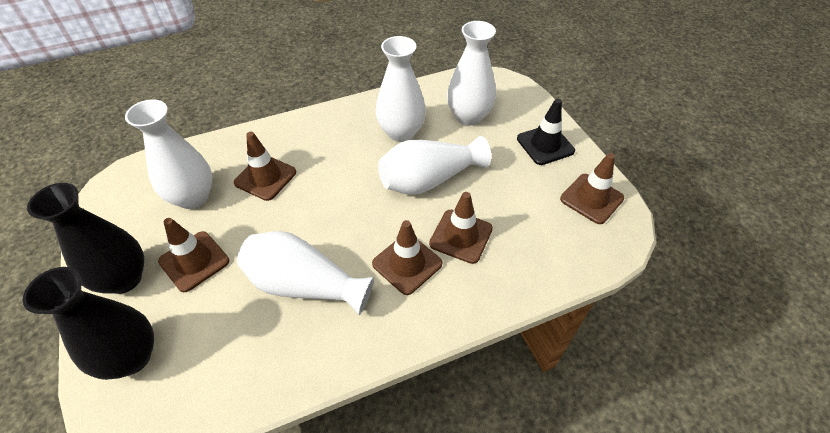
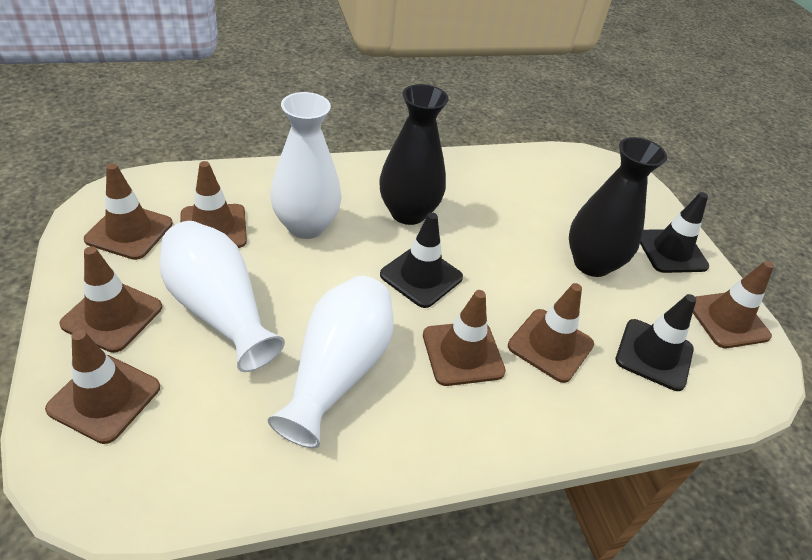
black traffic cone: [517,99,575,165] = 1 -> [380,212,463,308] [616,294,696,391] [640,192,709,273] = 3
brown traffic cone: [158,218,229,292] [234,132,296,201] [372,220,442,295] [429,192,493,264] [560,153,624,224] = 5 -> [45,330,160,444] [59,246,162,353] [84,163,173,260] [180,161,247,248] [423,290,506,386] [508,283,594,383] [693,261,774,348] = 7
white vase: [125,99,213,209] [237,231,374,315] [375,36,426,142] [378,136,491,195] [447,21,496,125] = 5 -> [160,221,285,372] [268,276,394,448] [270,92,342,239] = 3

